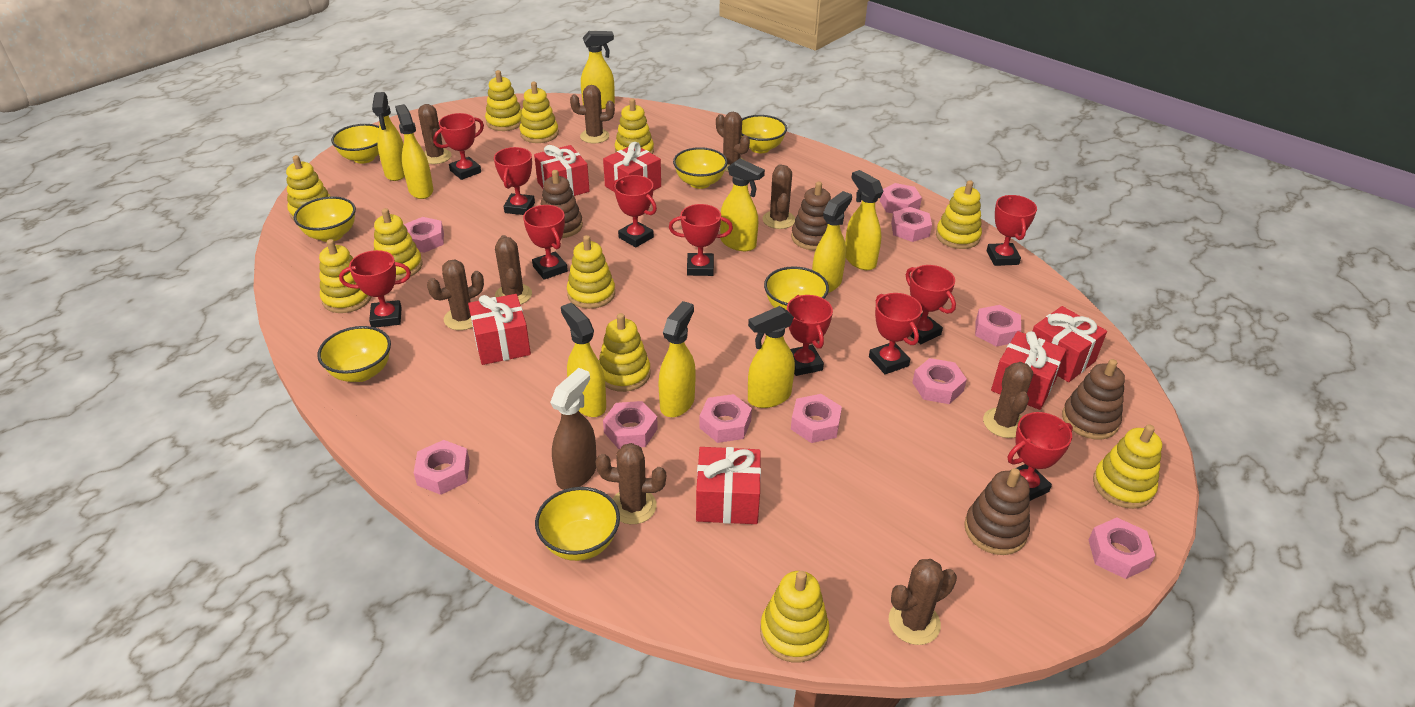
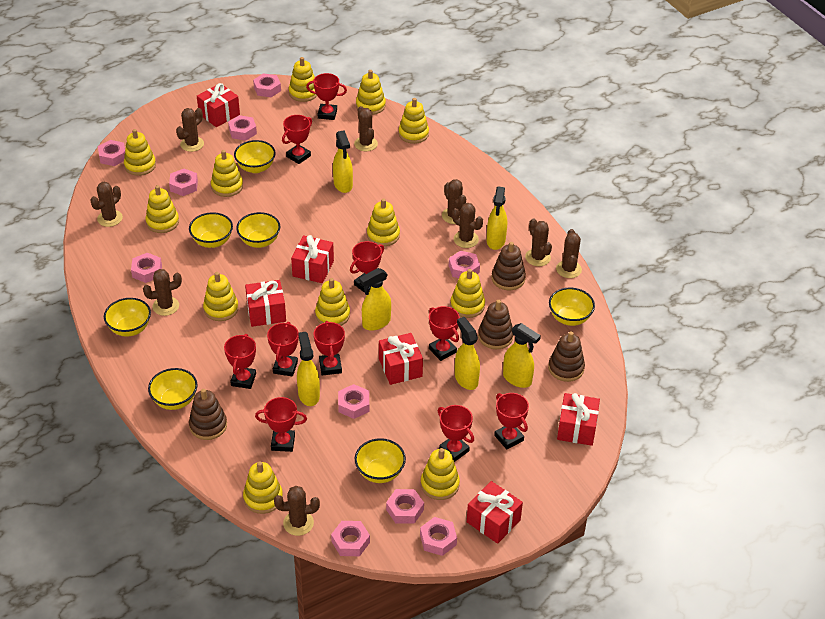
brown spray bottle: [550,368,596,490] = 1 -> none = 0
red trophy: [339,250,411,327] [433,113,484,180] [494,147,535,215] [523,205,568,280] [613,175,657,247] [669,204,733,276] [787,295,833,376] [869,293,922,374] [906,265,956,344] [987,195,1037,266] [1007,412,1073,501] = 11 -> [224,334,256,389] [255,397,307,452] [267,322,299,377] [282,115,312,164] [306,73,347,120] [314,321,345,375] [350,241,384,293] [429,306,460,361] [438,405,474,462] [494,393,529,449] = 10
yellow spray bottle: [372,92,405,181] [395,104,433,199] [561,303,606,417] [581,31,615,109] [658,301,696,417] [720,158,765,251] [748,306,795,408] [812,191,852,293] [845,170,883,270] = 9 -> [297,332,320,406] [333,130,353,193] [359,268,391,331] [455,317,480,390] [487,187,507,250] [503,323,541,388] = 6
yellow stacking toy: [286,155,331,220] [319,239,372,313] [374,208,423,280] [485,70,522,131] [520,82,559,143] [567,235,615,309] [599,313,651,392] [615,98,654,154] [760,571,830,663] [936,180,982,249] [1093,424,1162,509] = 11 -> [124,129,156,176] [146,185,179,233] [203,272,239,321] [211,150,243,197] [243,461,283,514] [289,57,317,102] [315,278,350,326] [356,70,386,115] [367,199,400,246] [399,98,429,144] [421,448,460,500] [450,269,485,318] = 12

